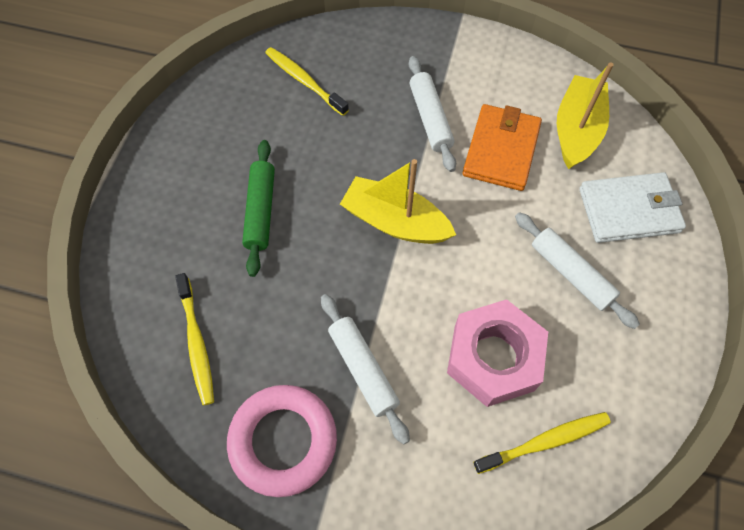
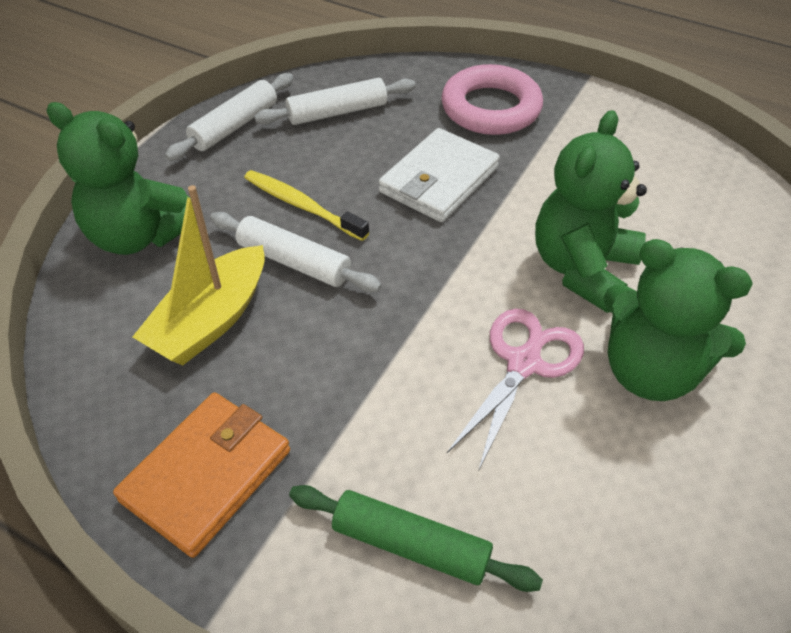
green teddy bear: none = 0 -> [46,102,195,255] [535,110,647,313] [604,239,753,401] = 3
pink nut: [447,299,548,407] = 1 -> none = 0
pink scissors: none = 0 -> [447,308,584,471] = 1
yellow boat: [340,159,456,244] [557,62,614,169] = 2 -> [132,185,265,365] = 1
yellow toothbrush: [175,273,214,405] [265,47,349,116] [473,412,611,474] = 3 -> [244,170,369,241] = 1

